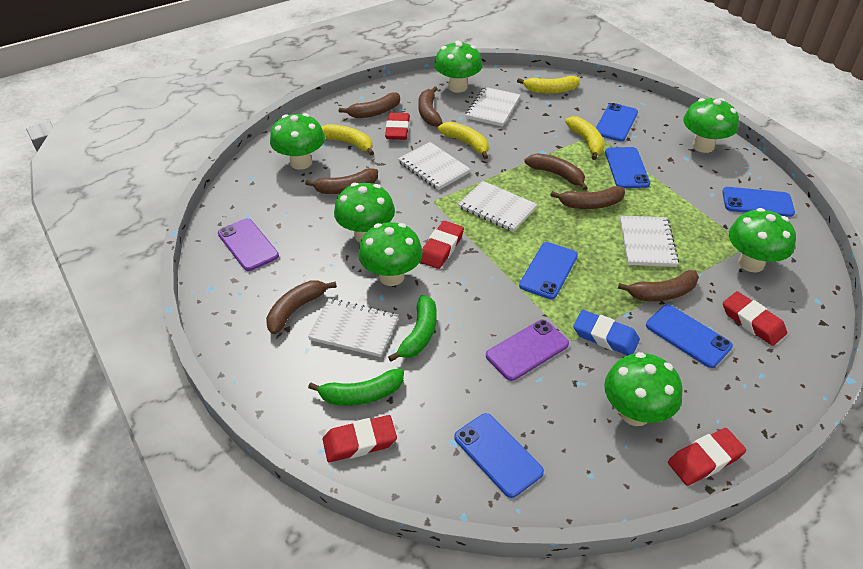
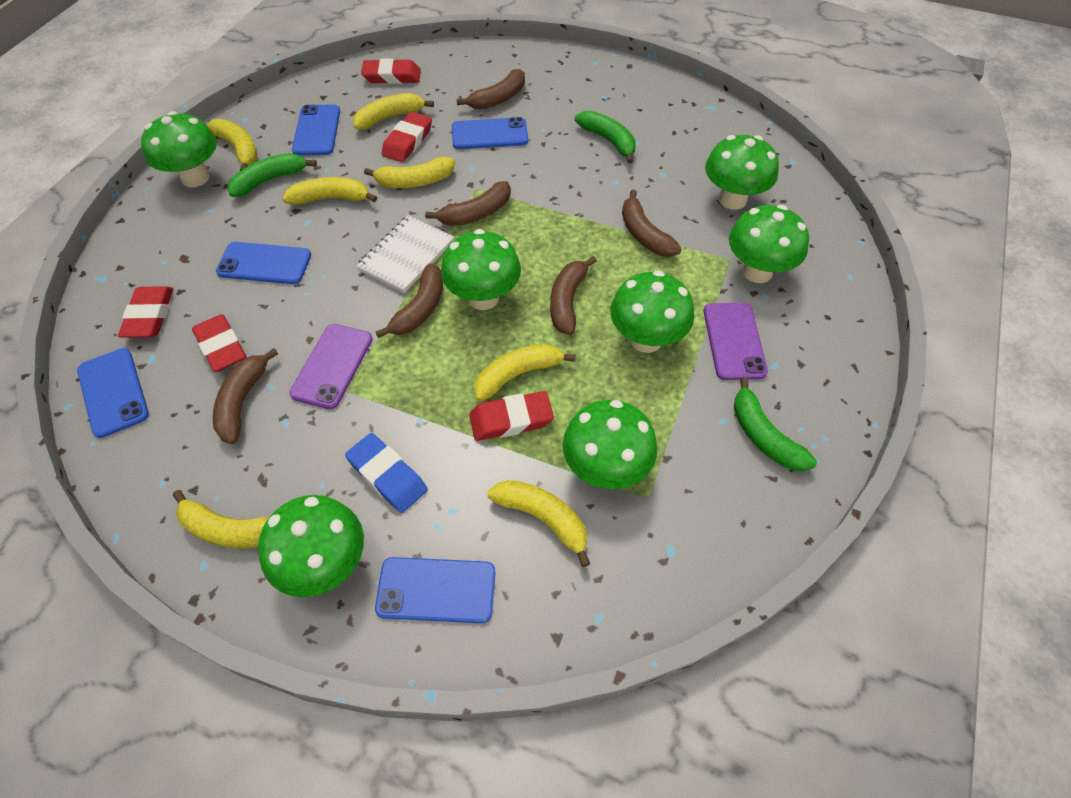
blue phone: [454,413,544,498] [519,242,578,299] [596,103,638,141] [605,147,650,188] [646,304,733,368] [722,187,795,217] = 6 -> [77,348,149,438] [216,242,311,284] [292,104,340,156] [375,557,496,623] [452,117,528,149] = 5
brown banana: [266,280,337,334] [305,168,378,194] [339,93,400,118] [418,86,443,127] [524,153,587,190] [551,186,625,209] [618,270,699,301] = 7 -> [213,348,278,444] [376,263,443,338] [425,181,511,226] [457,69,525,110] [550,256,597,335] [622,189,682,257] = 6
green banana: [308,369,404,406] [388,295,437,362] = 2 -> [228,153,317,197] [575,110,636,164] [734,377,817,472] = 3
white notebook: [308,298,399,357] [398,142,471,190] [458,181,537,232] [465,87,520,127] [620,215,679,267] = 5 -> [356,215,454,293] = 1
yellow banana: [321,124,374,155] [438,122,489,159] [517,76,580,94] [565,116,604,160] = 4 -> [173,490,269,548] [207,119,257,171] [283,177,377,205] [353,93,434,130] [364,157,455,188] [474,344,576,401] [487,480,590,567] = 7

